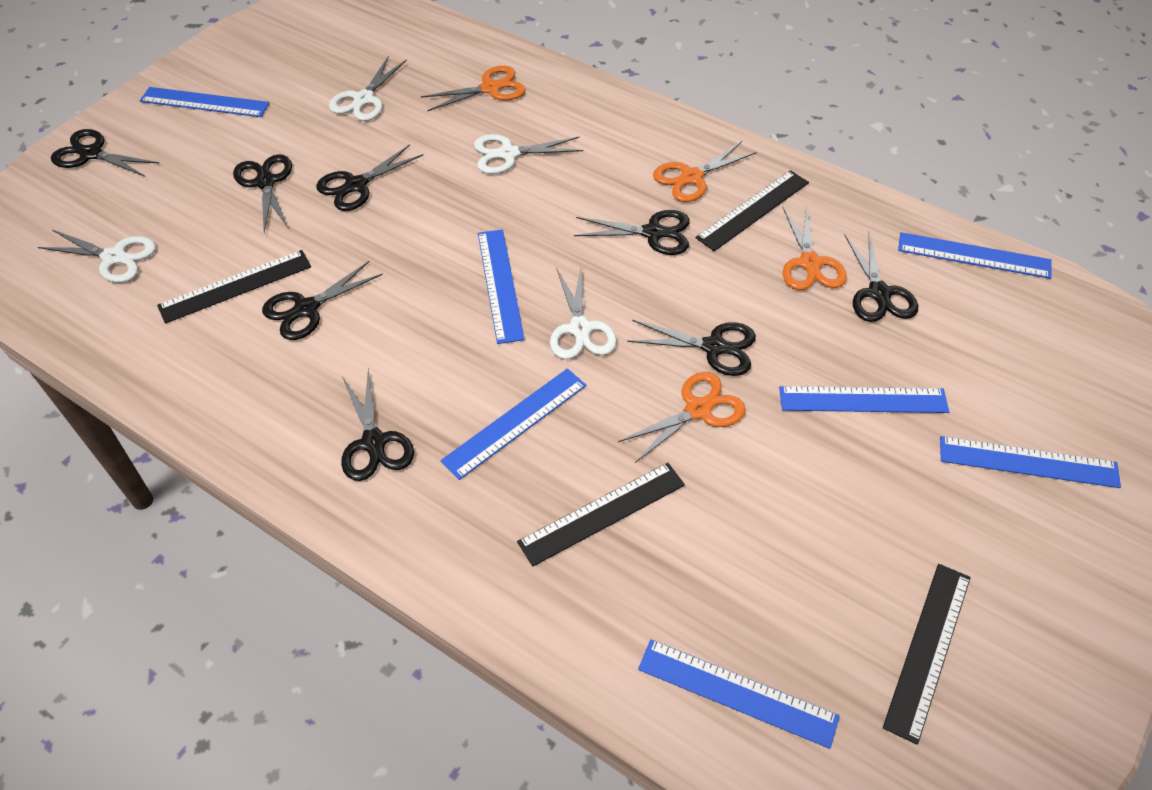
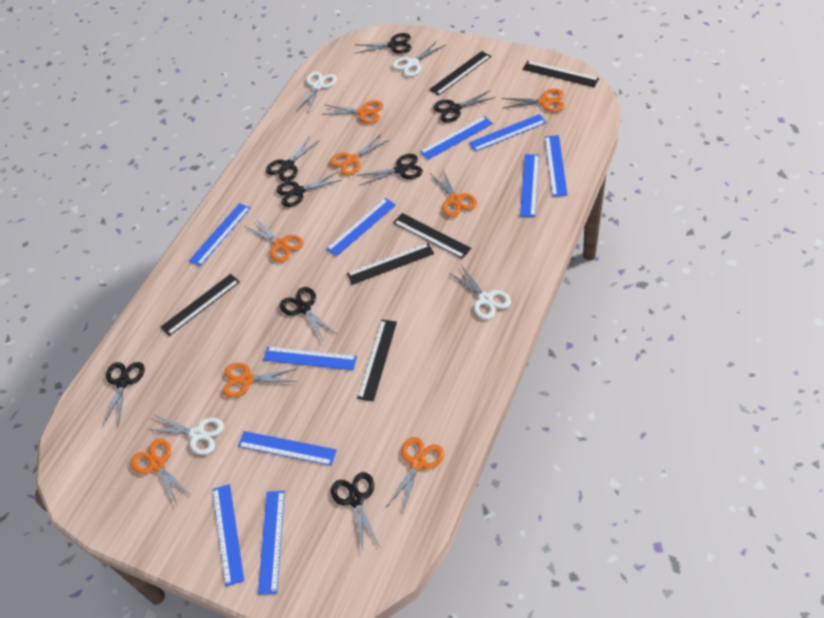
black ruler: [157,250,311,323] [517,463,685,566] [696,170,809,251] [883,564,971,745] = 4 -> [161,274,240,336] [347,243,434,285] [357,320,397,401] [393,213,471,259] [429,51,491,96] [522,61,599,87] = 6
blue ruler: [140,87,270,117] [440,368,586,480] [478,229,525,344] [638,639,840,749] [779,386,949,413] [898,232,1052,279] [940,436,1121,488] = 7 -> [189,203,251,266] [212,484,244,586] [238,431,337,466] [258,491,285,595] [263,346,357,370] [326,198,396,256] [420,116,493,160] [469,114,546,152] [520,154,539,217] [545,135,568,197] = 10
orange scissors: [421,66,526,111] [618,372,746,463] [653,141,757,202] [783,205,847,290] = 4 -> [131,439,192,505] [223,363,298,398] [246,219,304,262] [324,100,384,124] [330,134,390,176] [386,437,444,514] [431,168,477,217] [502,89,565,112] = 8

